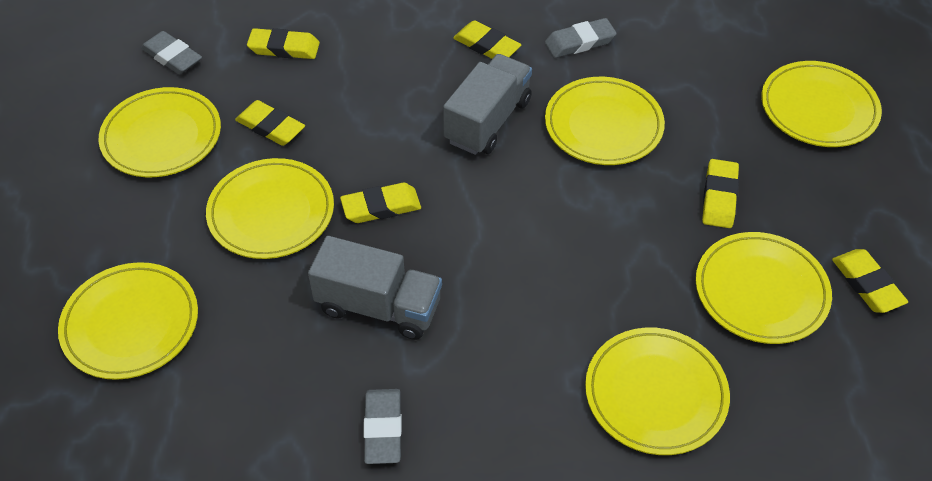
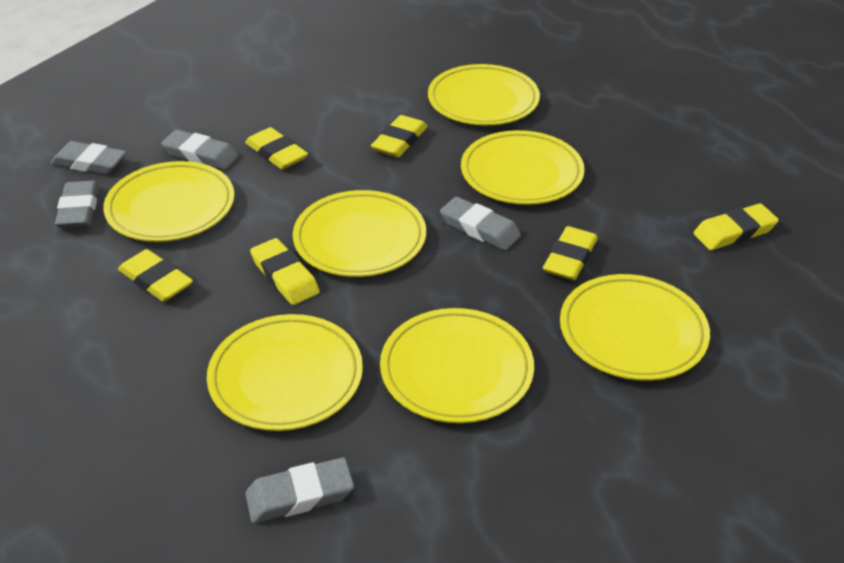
grey eraser: [141,31,202,74] [363,389,402,464] [545,18,617,58] = 3 -> [51,141,126,175] [55,181,99,228] [161,130,238,170] [245,458,354,523] [440,197,521,250] = 5
grey truck: [308,236,442,340] [443,54,532,155] = 2 -> none = 0

